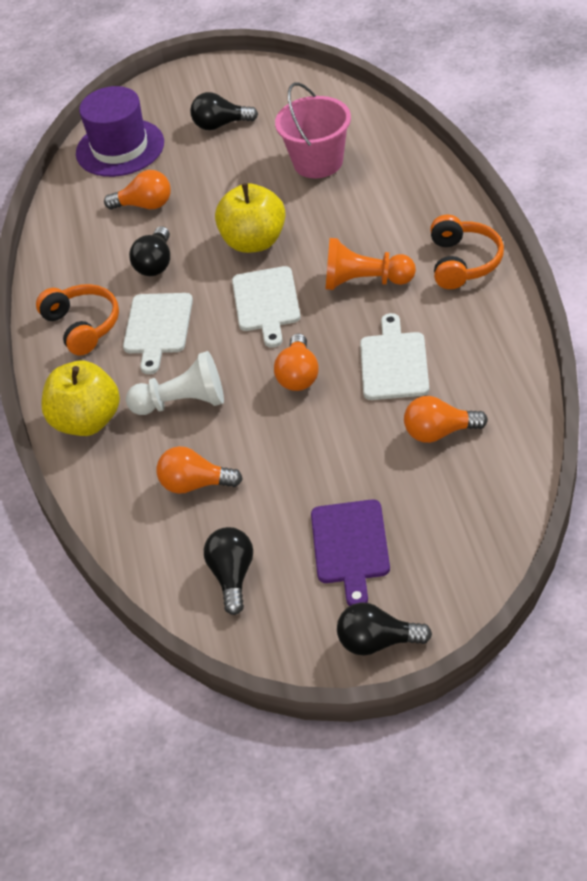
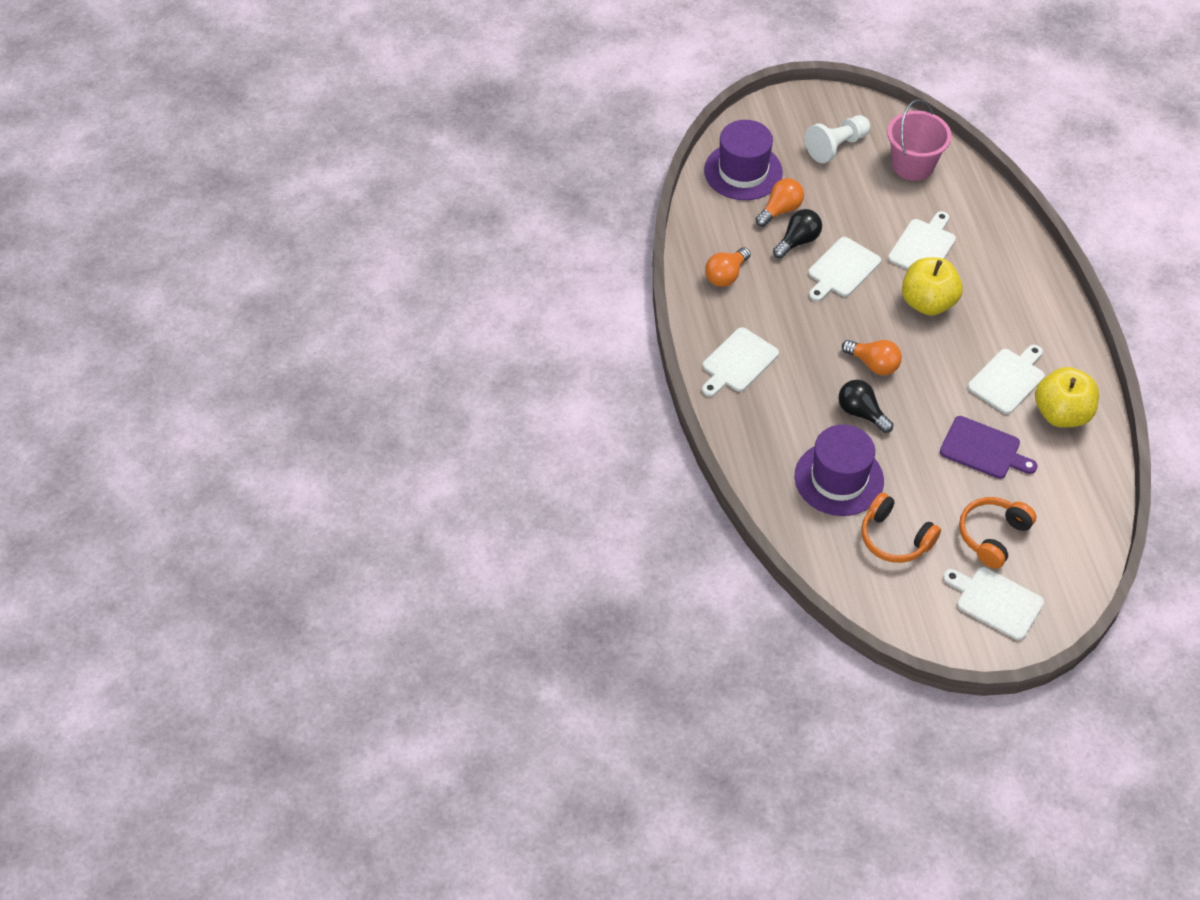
black light bulb: [129,226,170,276] [190,92,258,130] [204,527,253,615] [337,603,432,655] = 4 -> [773,209,822,259] [838,380,893,433] = 2
orange light bulb: [104,170,171,210] [156,446,243,494] [274,334,319,391] [404,396,488,443] = 4 -> [705,247,751,287] [755,178,804,227] [842,340,902,375] = 3
orange pawn: [325,238,416,290] = 1 -> none = 0
purple hat: [76,86,164,177] = 1 -> [704,120,783,200] [795,424,884,516] = 2
white cutting board: [123,293,193,374] [232,266,301,348] [360,313,429,400] = 3 -> [702,327,779,397] [808,237,881,301] [888,211,956,270] [943,567,1044,640] [968,345,1045,414] = 5

